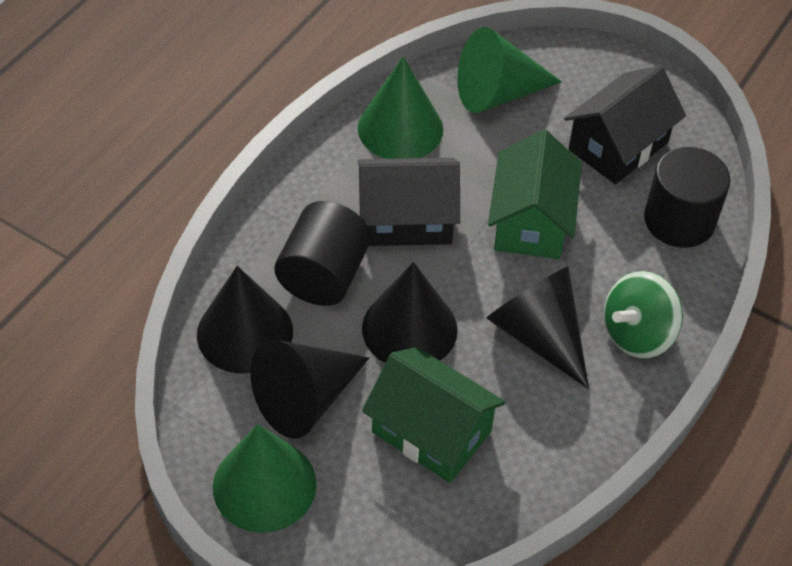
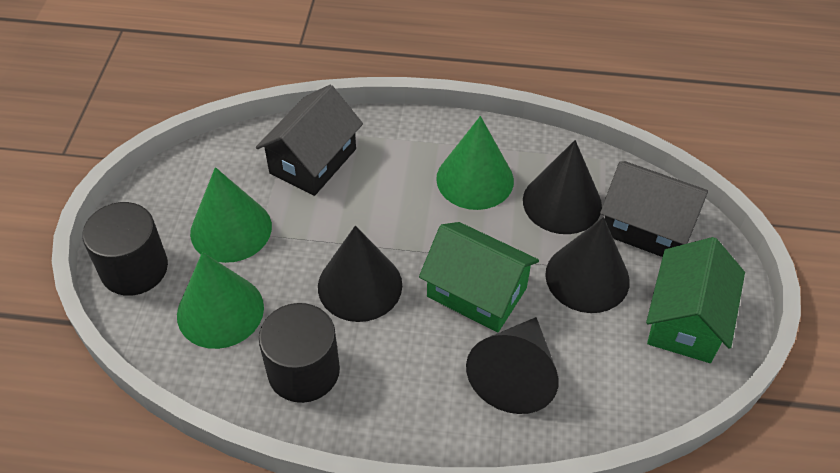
green spinning top: [604,271,683,359] = 1 -> none = 0

